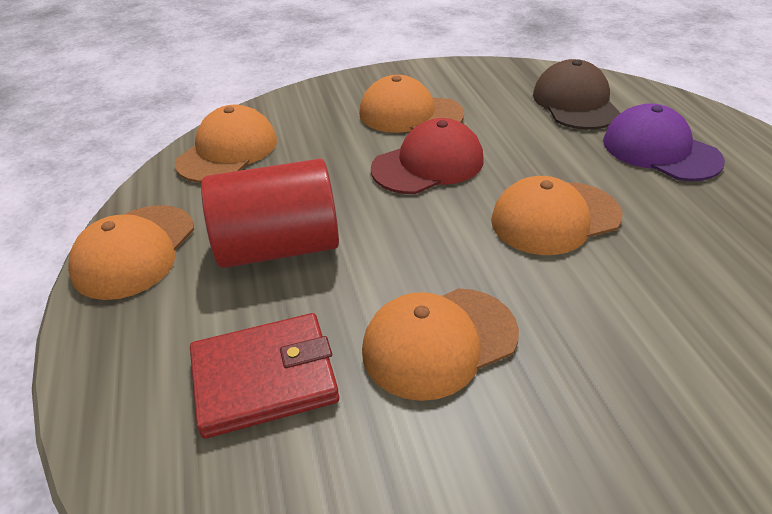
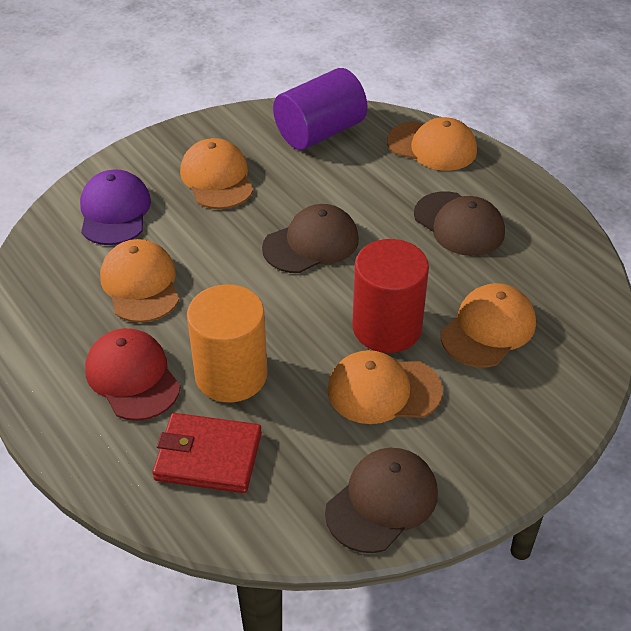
brown cap: [533,59,620,130] = 1 -> [262,204,359,273] [325,448,438,553] [414,191,505,256] = 3
orange cylinder: none = 0 -> [187,284,267,402] = 1
purple cylinder: none = 0 -> [273,68,367,150] = 1

